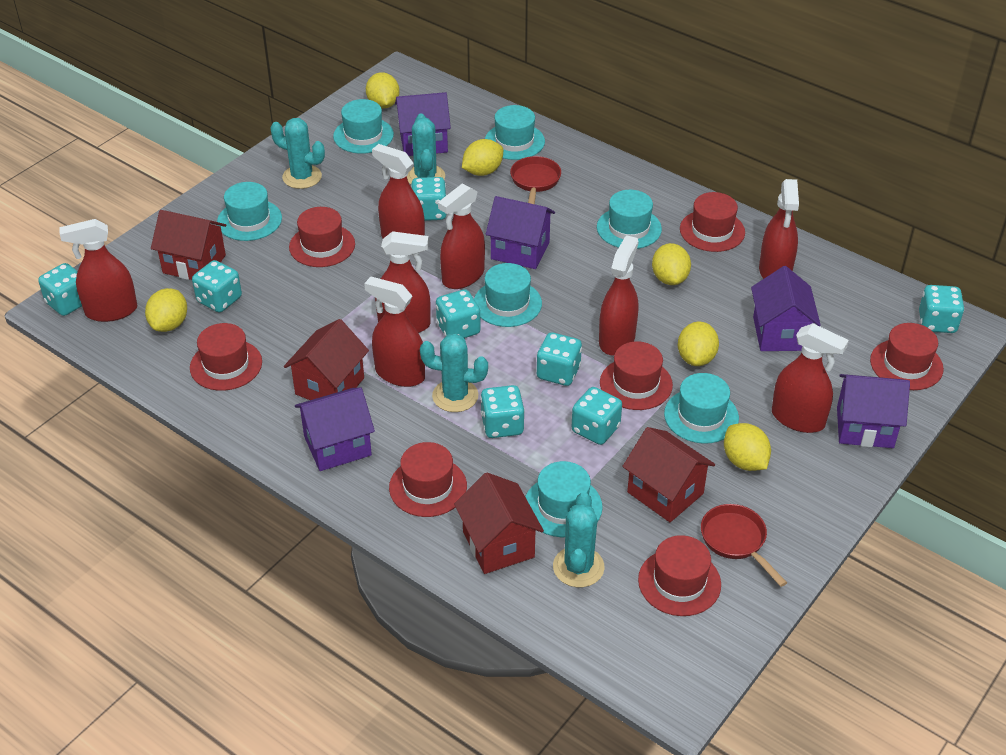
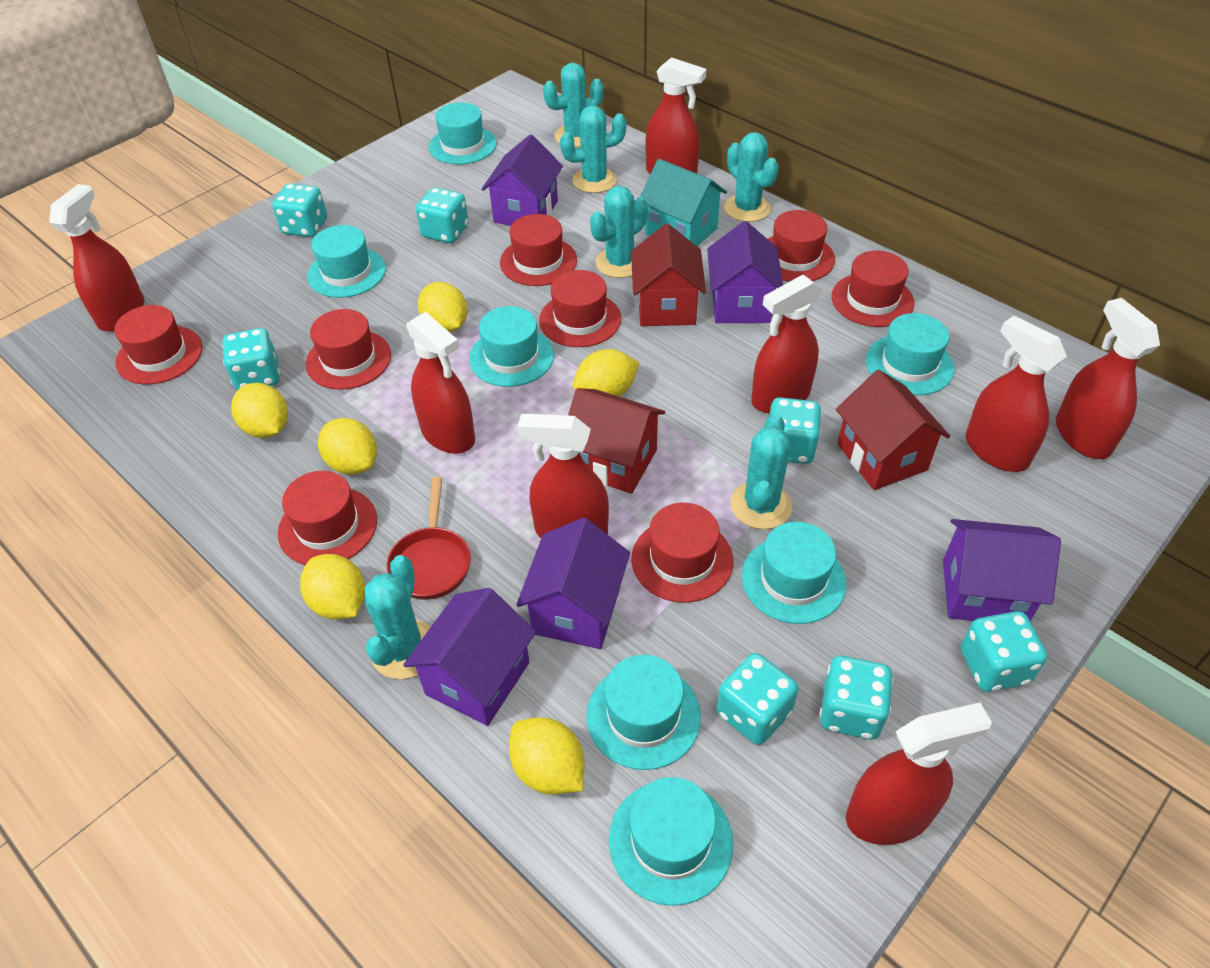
red hat: [190,323,262,391] [289,207,355,267] [389,442,467,517] [600,342,673,410] [638,535,721,616] [680,192,745,252] [870,323,944,390] = 7 -> [114,305,202,385] [278,471,377,565] [306,309,391,390] [500,214,577,286] [539,270,621,347] [632,503,734,603] [768,210,835,282] [831,251,914,327] = 8
red house: [151,210,226,280] [284,319,369,400] [454,472,544,574] [622,427,715,522] = 4 -> [568,388,665,494] [631,224,706,326] [836,370,950,490] = 3
red pan: [510,156,561,204] [701,504,787,587] = 2 -> [387,477,471,600] = 1
turquoise cactus: [270,118,325,189] [407,113,445,184] [420,333,488,412] [553,492,605,587] = 4 -> [365,555,430,679] [543,63,603,147] [560,106,626,193] [590,186,648,278] [724,132,779,222] [731,414,792,529] = 6
turquoise dice: [38,263,82,316] [192,260,242,313] [411,177,447,221] [436,289,481,338] [480,385,525,438] [537,332,582,386] [571,387,622,445] [919,285,964,333] = 8 -> [222,328,280,391] [272,183,327,237] [416,187,469,243] [717,653,799,745] [769,397,822,464] [819,656,893,740] [961,611,1048,692] = 7
turquoise house: none = 0 -> [640,159,727,246] = 1

